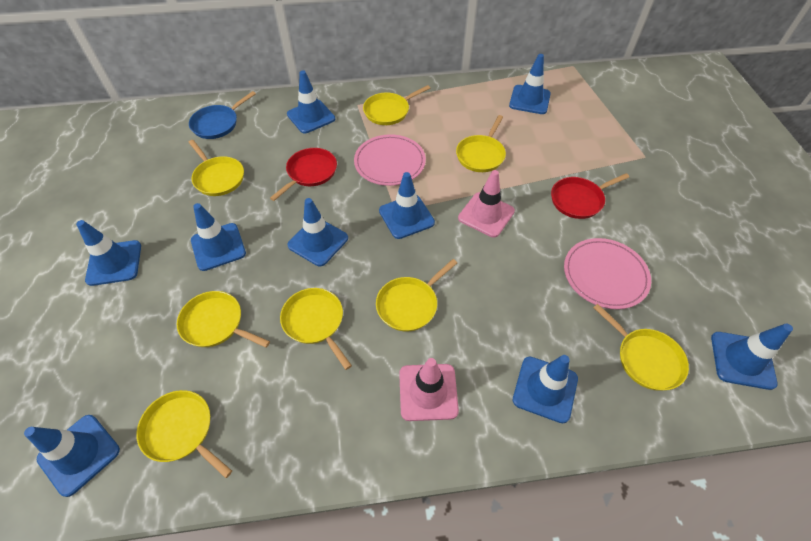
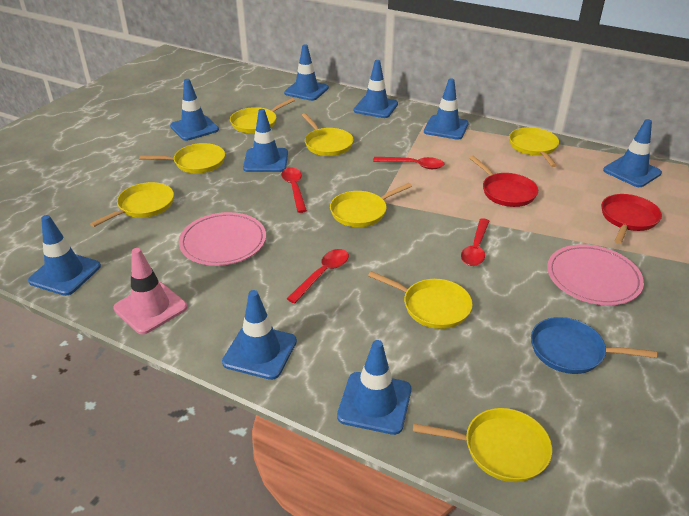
pink traffic cone: [399,358,459,421] [458,170,515,238] = 2 -> [113,248,187,334] = 1
red spoon: none = 0 -> [281,168,307,213] [287,249,349,303] [373,157,445,169] [461,218,489,266] = 4

